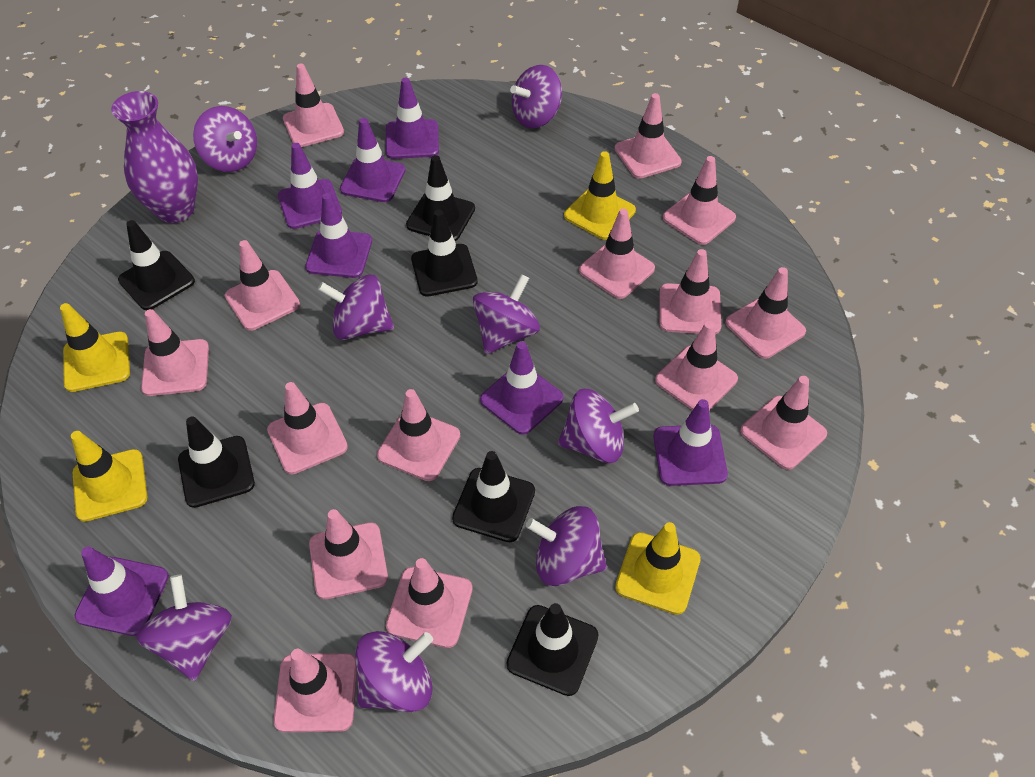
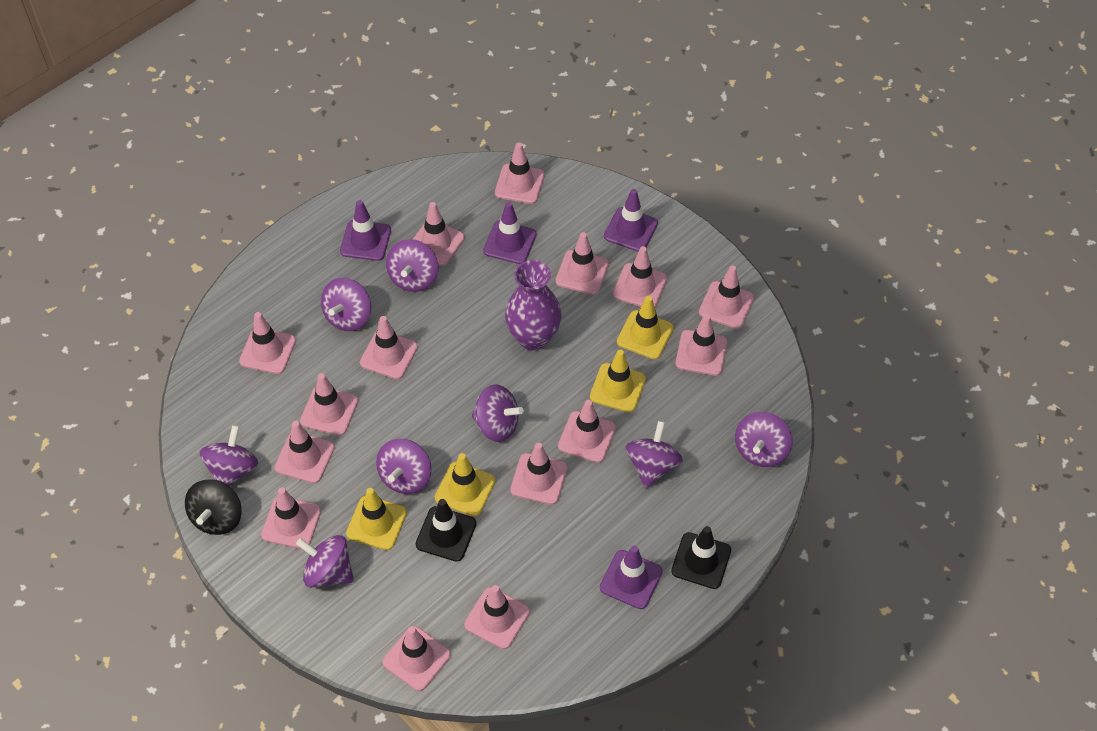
black spinning top: none = 0 -> [185,479,242,535] = 1
black traffic cone: [118,220,195,310] [178,416,255,508] [406,155,475,241] [411,210,478,296] [452,451,535,542] [507,603,599,696] = 6 -> [416,499,476,562] [671,526,731,589] = 2
purple traffic cone: [74,547,169,636] [278,143,342,229] [305,193,372,278] [340,118,406,202] [386,78,439,159] [480,341,564,435] [653,399,728,486] = 7 -> [340,200,391,261] [483,202,537,264] [600,546,663,609] [604,189,658,252] = 4

